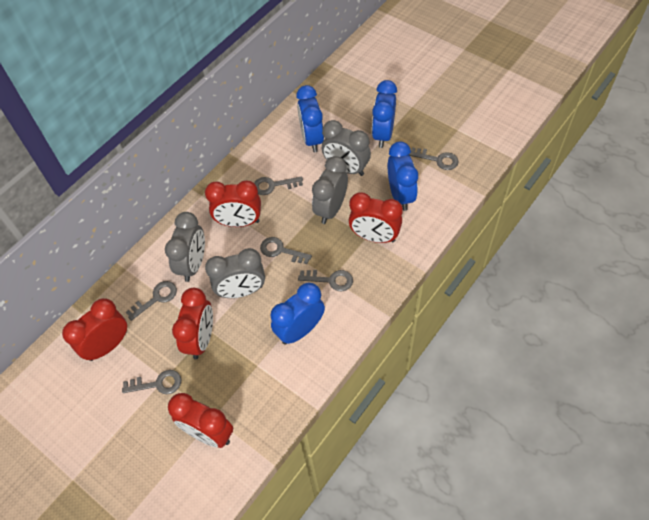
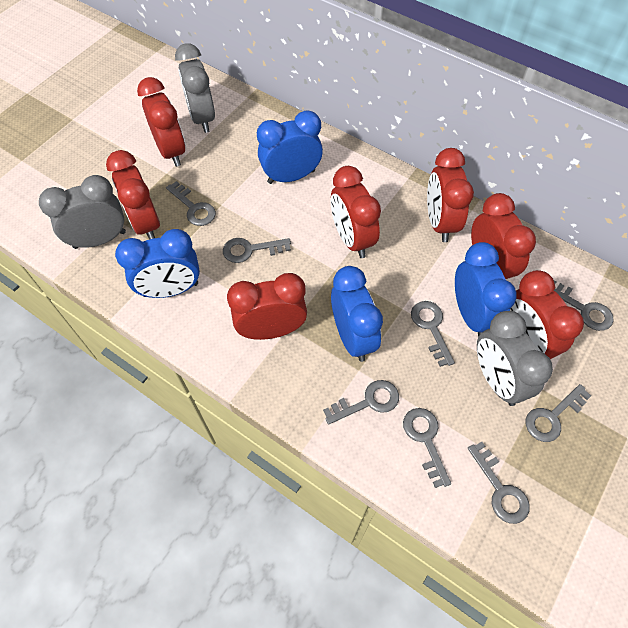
grey clock: [165,212,205,282] [205,248,265,298] [312,156,348,224] [322,120,371,176] = 4 -> [39,175,126,249] [175,43,215,133] [477,311,553,406] = 3
grey key: [122,370,181,394] [126,281,177,321] [254,176,303,195] [260,237,312,264] [298,270,353,291] [409,147,458,170] = 6 -> [166,181,216,226] [223,238,291,263] [323,380,399,425] [403,408,451,488] [411,301,455,367] [468,442,530,524] [526,384,591,442] [554,280,614,331] = 8
red clock: [62,298,127,361] [168,393,233,448] [172,288,213,359] [205,180,261,227] [348,192,403,243] = 5 -> [106,150,160,240] [137,77,186,167] [227,273,307,340] [331,166,381,258] [427,148,474,242] [471,193,536,279] [510,270,584,359] = 7

